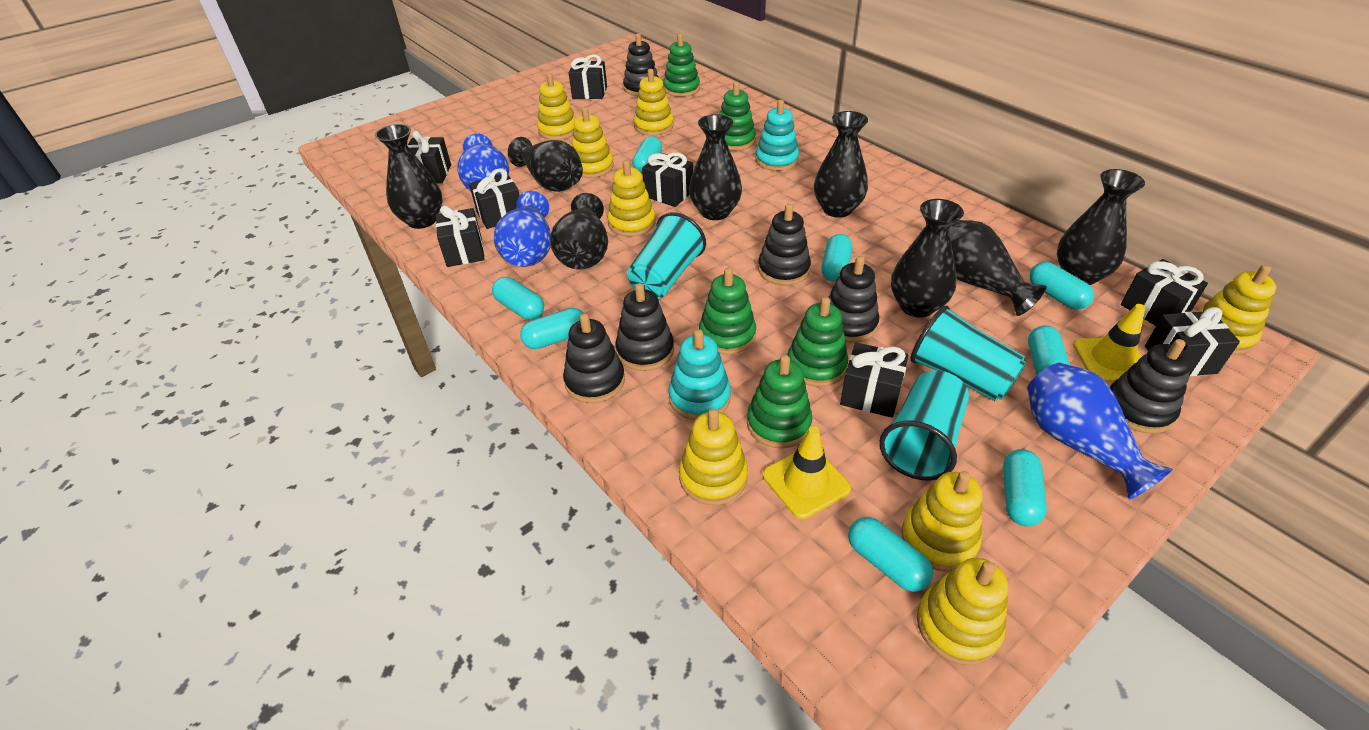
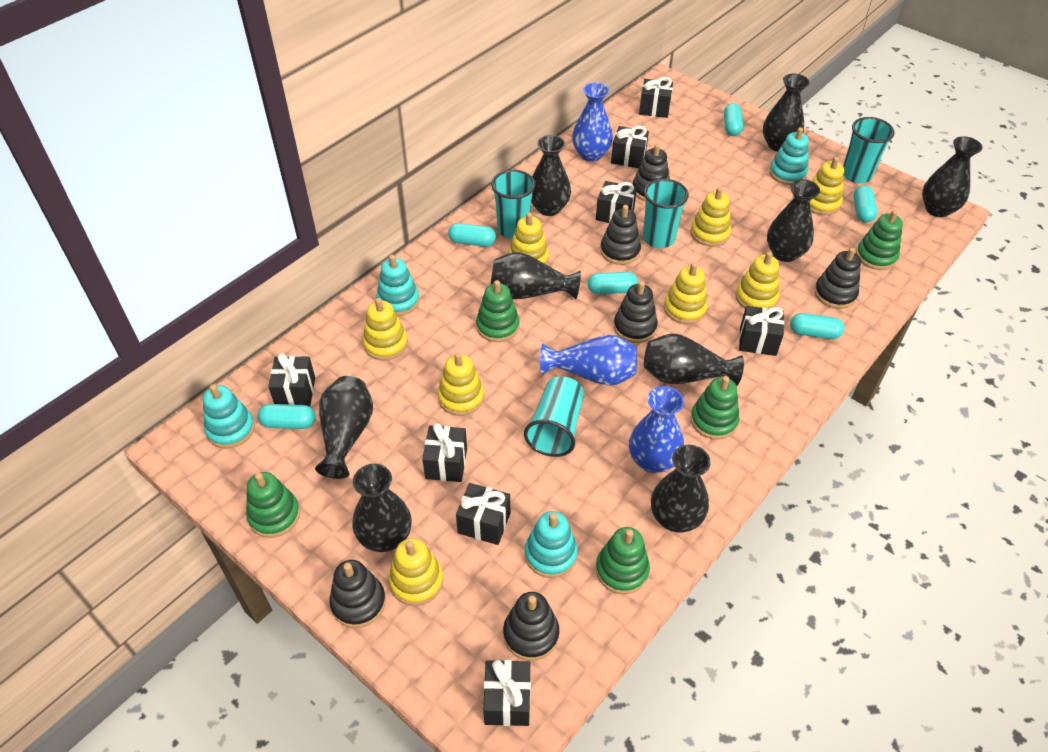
black vase: [375,124,443,229] [508,137,583,192] [551,193,608,270] [689,114,742,220] [814,111,868,218] [891,199,964,318] [949,220,1047,316] [1057,169,1145,285] = 8 -> [315,376,373,479] [352,464,411,552] [491,252,581,299] [531,135,571,216] [644,334,744,386] [651,445,711,533] [763,74,809,152] [767,179,820,262] [922,136,983,217] = 9
turquoise capsule: [492,277,544,320] [520,308,584,349] [632,136,662,173] [821,234,853,282] [848,517,933,592] [1003,449,1047,527] [1028,325,1070,375] [1029,262,1094,310] = 8 -> [258,404,316,429] [448,223,496,247] [588,272,638,294] [724,103,743,136] [790,313,844,339] [853,185,877,223] = 6
turquoise cup: [627,212,706,299] [879,370,969,481] [910,306,1026,401] = 3 -> [491,170,535,239] [524,376,584,457] [643,179,689,248] [843,117,895,183] = 4
turquoise stacking toy: [668,329,731,420] [755,100,799,171] = 2 -> [203,384,255,448] [376,255,420,316] [525,511,578,578] [769,127,809,185] = 4
yellow traffic cone: [763,426,851,519] [1073,304,1145,382] = 2 -> none = 0

